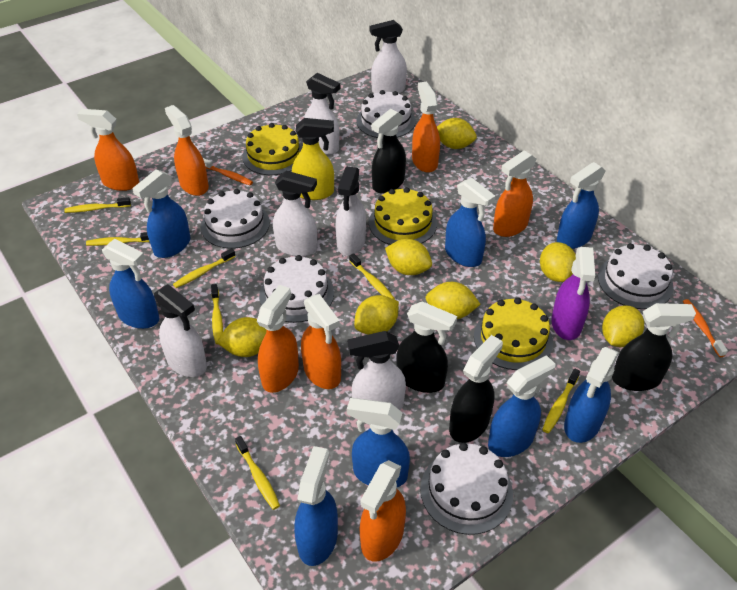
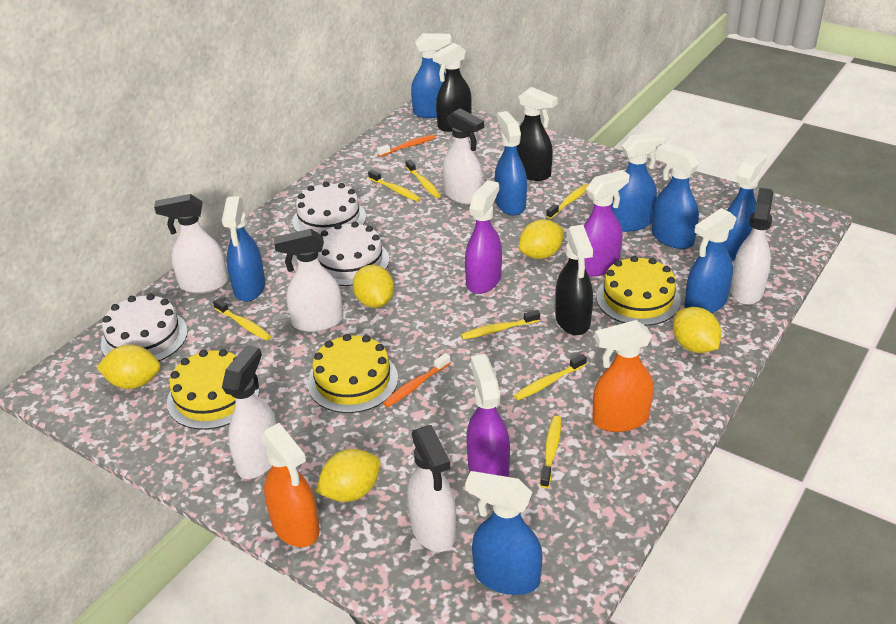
black spray bottle: [371,109,406,194] [396,302,457,393] [449,335,503,443] [612,303,696,391] = 4 -> [432,43,472,132] [517,87,558,181] [555,225,593,335] = 3
orange spray bottle: [77,109,139,191] [165,105,209,196] [257,285,299,393] [301,294,341,389] [360,460,406,561] [412,82,440,173] [493,150,537,237] = 7 -> [261,423,320,547] [592,320,654,432] = 2
purple spray bottle: [551,247,595,340] = 1 -> [465,180,502,294] [467,354,510,477] [584,170,630,277] = 3
white cake: [201,189,270,249] [259,255,334,323] [356,90,416,138] [420,443,513,535] [598,243,674,309] = 5 -> [101,294,188,361] [292,182,366,235] [318,222,389,286] = 3
yellow lemon: [216,317,266,357] [354,295,399,335] [385,239,432,275] [426,282,481,319] [437,118,477,149] [540,242,576,282] [602,305,644,347] = 7 -> [96,345,160,389] [316,449,381,502] [353,265,394,308] [519,219,564,259] [673,307,721,353] = 5
yellow spray bottle: [292,118,334,200] = 1 -> none = 0

